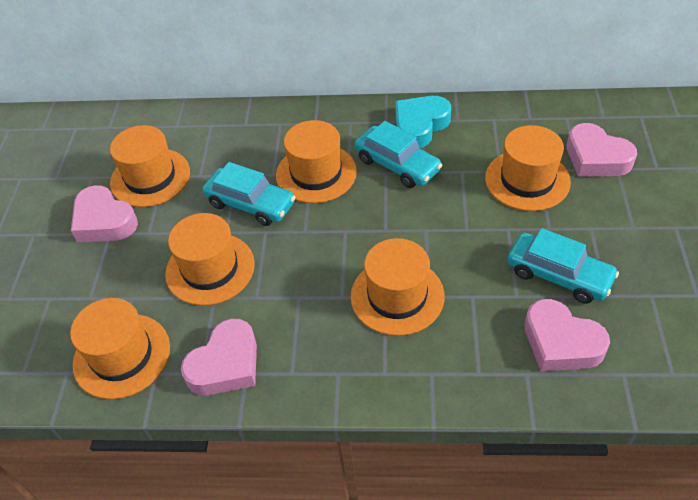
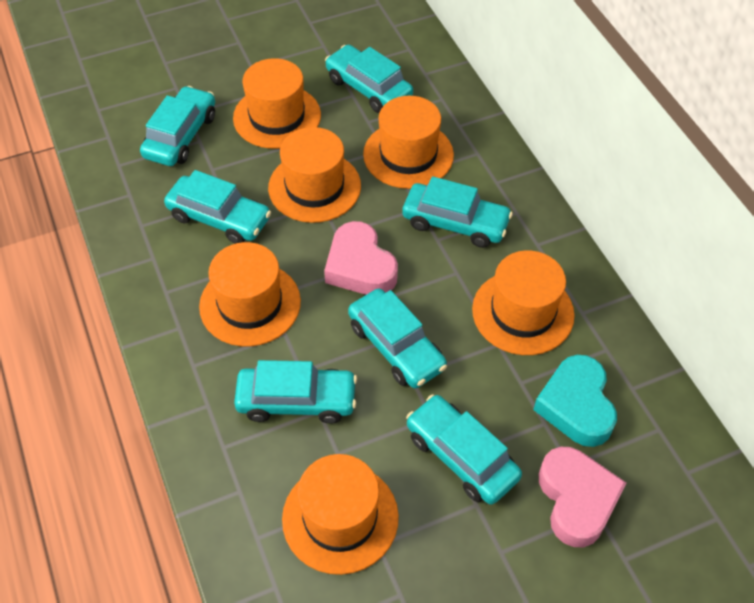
pink heart: [71,185,138,242] [181,319,257,395] [524,299,610,371] [566,123,637,177] = 4 -> [324,221,398,295] [539,447,626,547] = 2
turquoise car: [202,162,295,226] [355,121,442,188] [507,228,619,304] = 3 -> [140,86,215,166] [164,170,271,244] [234,360,357,424] [325,45,413,113] [348,289,447,388] [402,176,513,248] [406,394,522,505] = 7

